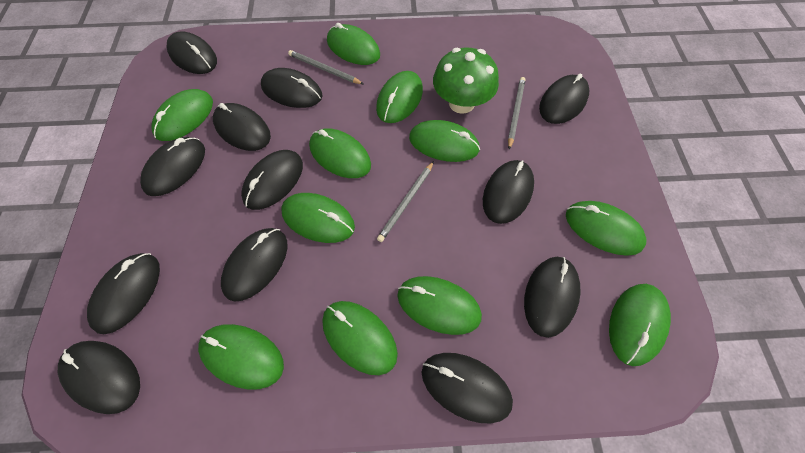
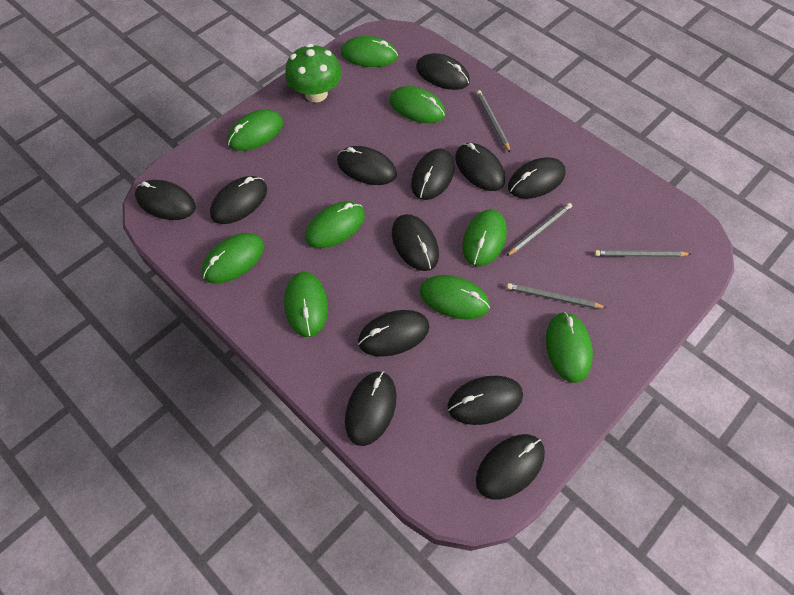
green mouse: [151,89,213,141] [198,324,284,390] [281,193,355,243] [309,128,371,178] [322,301,398,375] [327,23,380,65] [376,71,423,123] [397,276,482,335] [409,120,480,162] [566,201,647,256] [609,284,671,366] = 11 -> [202,233,264,284] [227,110,283,151] [284,272,328,337] [305,201,365,248] [341,36,398,67] [389,86,445,123] [419,275,490,319] [462,209,507,267] [546,312,593,383] = 9
grey pencil: [288,50,363,84] [377,161,434,242] [508,77,526,149] = 3 -> [477,90,511,153] [506,203,572,256] [507,283,607,308] [594,250,691,257] = 4

